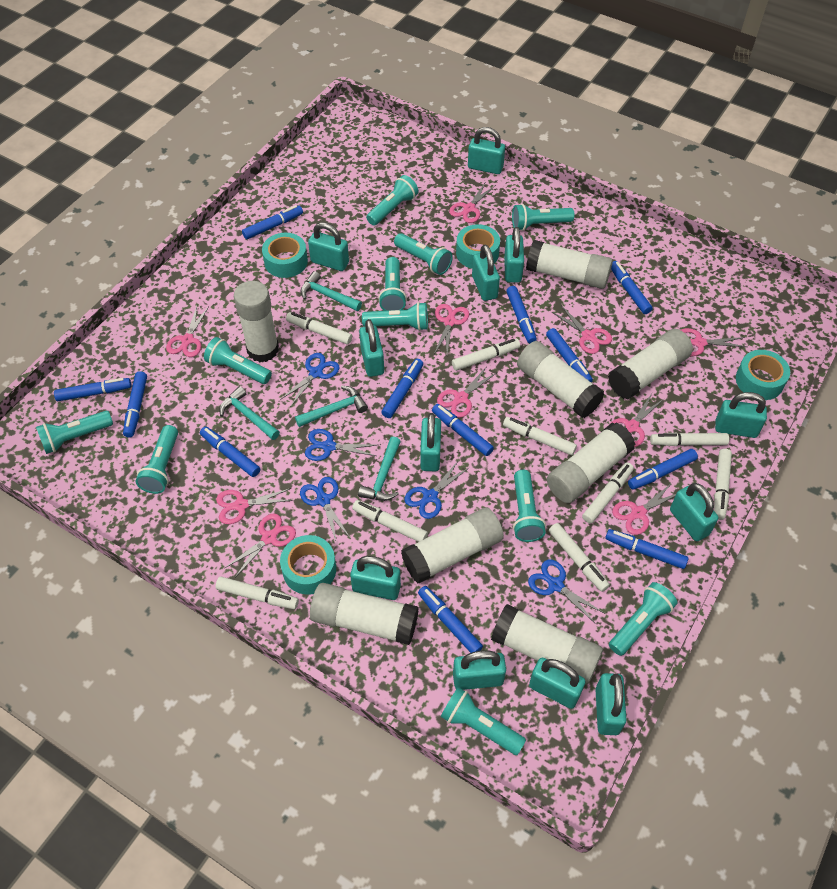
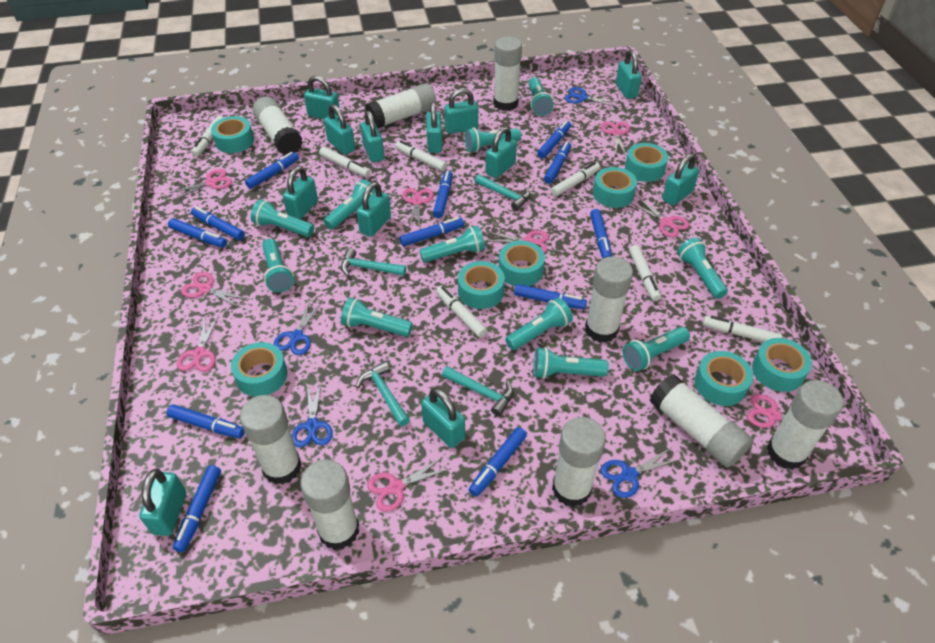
blue scissors: [280,353,339,406] [300,477,351,541] [305,429,377,461] [404,460,470,519] [528,560,604,624] = 5 -> [274,300,322,355] [291,383,333,447] [565,87,617,107] [601,448,681,498] = 4
pink scissors: [166,306,209,357] [216,488,292,524] [225,514,296,577] [434,304,469,354] [437,366,496,418] [449,183,496,223] [552,305,612,354] [609,394,664,447] [612,482,676,535] [681,328,747,356] = 10 -> [169,169,232,200] [177,315,219,372] [181,272,246,308] [367,457,451,512] [402,188,434,229] [484,230,549,253] [601,122,630,155] [631,198,690,237] [747,394,828,438] = 9
turquoise tape: [262,233,308,278] [280,535,336,594] [456,224,500,268] [736,350,790,400] = 4 -> [211,116,254,153] [231,342,287,397] [458,261,505,309] [499,241,545,286] [593,167,637,208] [625,143,668,182] [695,351,753,406] [752,338,812,392] = 8
white glue stick: [234,281,279,362] [310,583,419,645] [401,507,504,583] [491,604,603,685] [517,341,604,418] [526,240,613,289] [547,422,636,503] [608,329,693,399] = 8 -> [240,395,302,485] [252,97,303,155] [300,460,359,550] [365,83,437,128] [493,37,522,111] [552,417,606,507] [585,256,633,343] [650,374,753,468] [767,380,844,470] = 9
white marker: [216,577,299,609] [286,312,352,345] [352,500,428,542] [452,339,520,371] [503,417,577,455] [549,523,610,592] [582,462,634,524] [650,433,729,446] [714,449,732,520] = 9 -> [191,116,223,157] [319,147,370,177] [395,140,447,171] [436,286,487,338] [551,162,600,197] [629,245,661,301] [703,316,782,342] = 7

